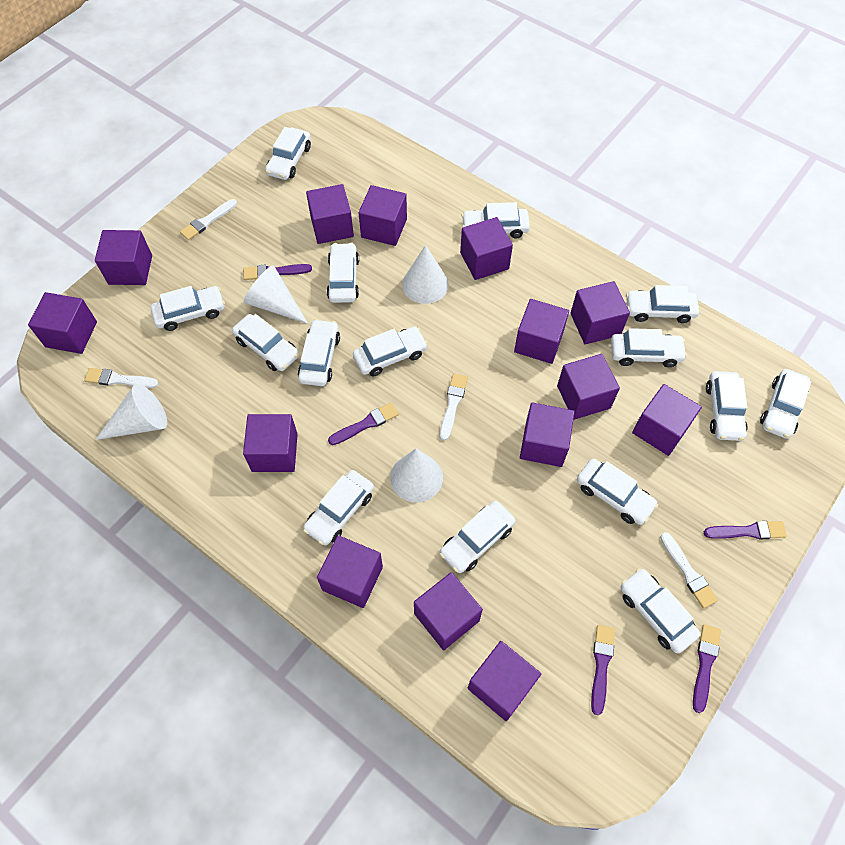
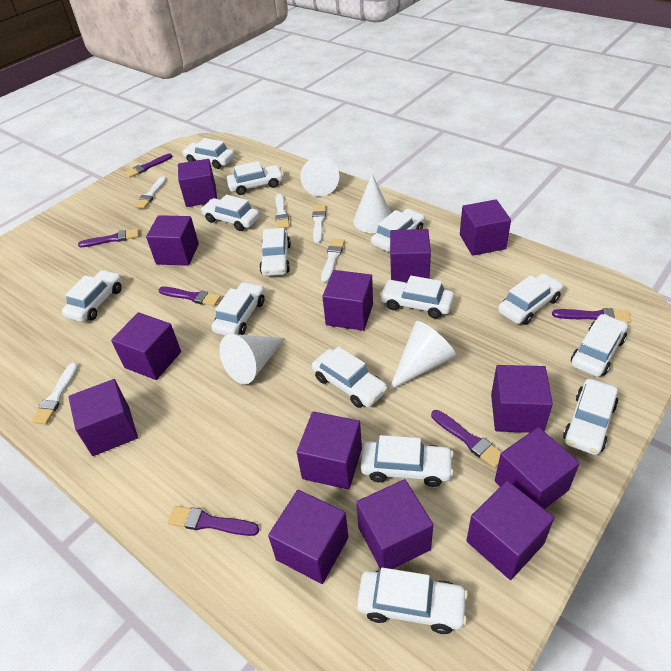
purple brush: [243,264,312,280] [328,402,399,445] [591,625,615,715] [693,624,721,713] [704,521,787,539] = 5 -> [78,228,139,247] [124,153,172,178] [158,287,221,306] [168,506,260,536] [431,410,501,468] [552,308,631,323] = 6
purple cube: [28,292,97,354] [95,230,152,285] [243,414,298,472] [306,184,354,244] [317,535,383,608] [359,185,407,246] [414,572,483,650] [460,217,513,280] [468,641,541,721] [514,299,569,364] [520,402,575,467] [557,354,620,420] [570,281,630,344] [632,384,702,456] = 14 -> [68,379,138,456] [111,313,181,380] [146,215,199,266] [178,159,217,207] [268,490,348,584] [297,411,362,490] [322,270,373,331] [356,479,433,570] [390,229,431,282] [460,199,511,256] [466,481,554,580] [491,365,553,433] [495,427,580,509] = 13
white brush: [84,368,159,388] [180,199,237,240] [440,374,468,441] [660,532,718,608] = 4 -> [31,363,78,424] [134,176,167,209] [275,194,289,228] [312,205,326,243] [321,239,345,283] = 5
white car: [151,286,225,331] [232,314,299,371] [265,127,311,180] [298,319,340,386] [303,470,374,546] [327,243,359,303] [353,326,428,376] [439,501,516,573] [461,202,530,238] [577,459,658,525] [611,328,687,367] [620,568,700,653] [626,285,699,323] [706,371,748,441] [760,369,811,439] = 15 -> [62,270,122,322] [182,138,235,169] [201,195,260,231] [211,282,265,336] [226,161,284,195] [259,228,291,276] [312,346,388,408] [357,568,468,634] [361,435,454,487] [371,209,425,252] [379,276,454,318] [498,273,563,325] [563,379,618,455] [571,314,628,377] = 14

